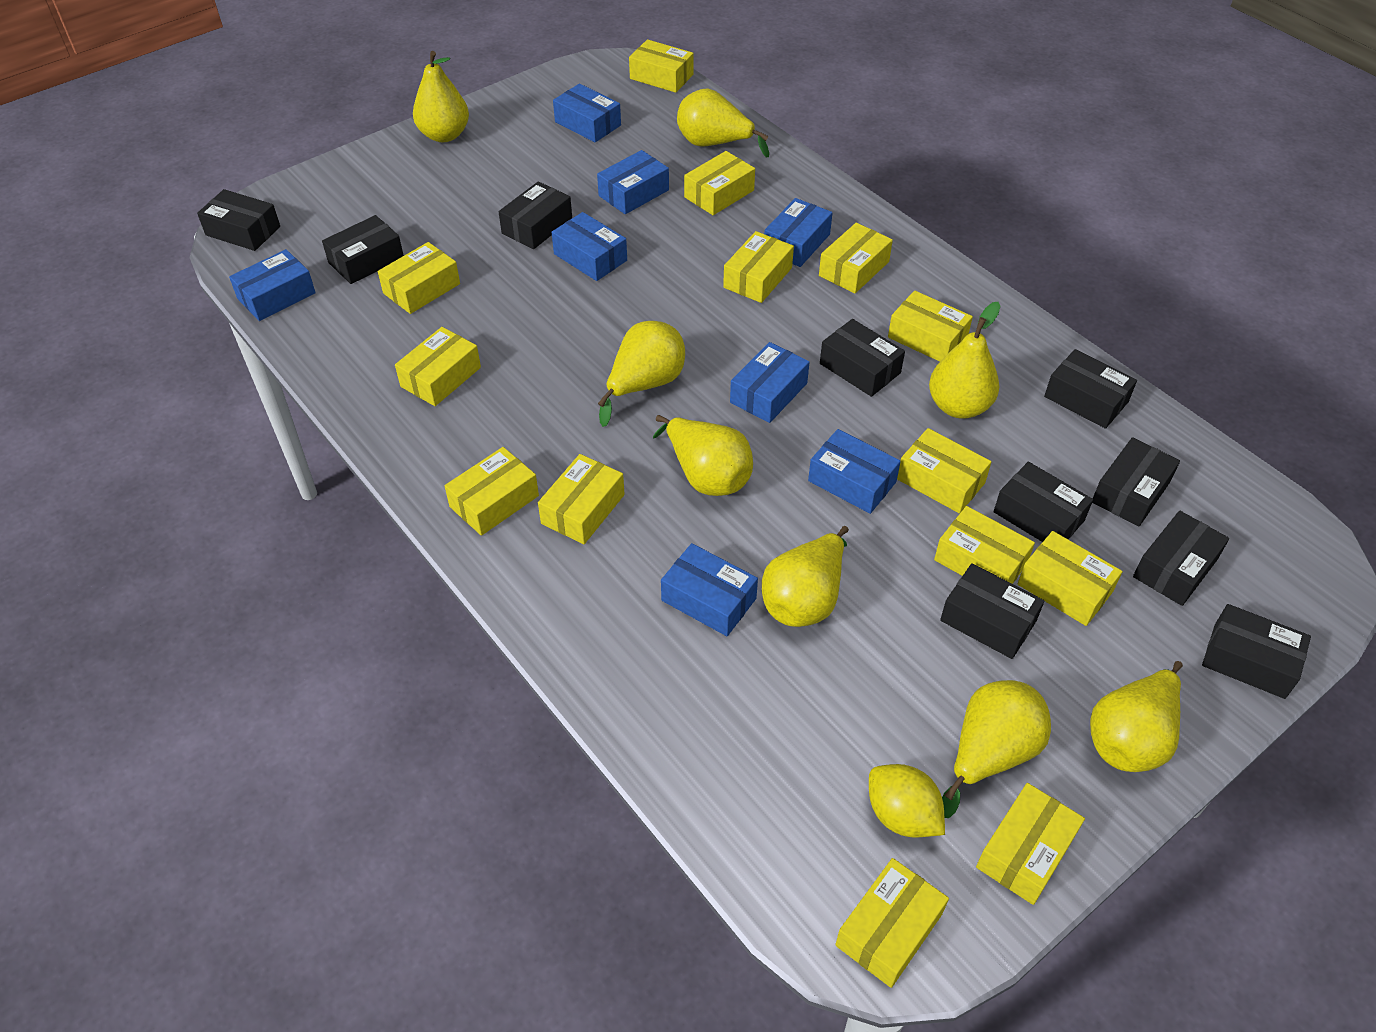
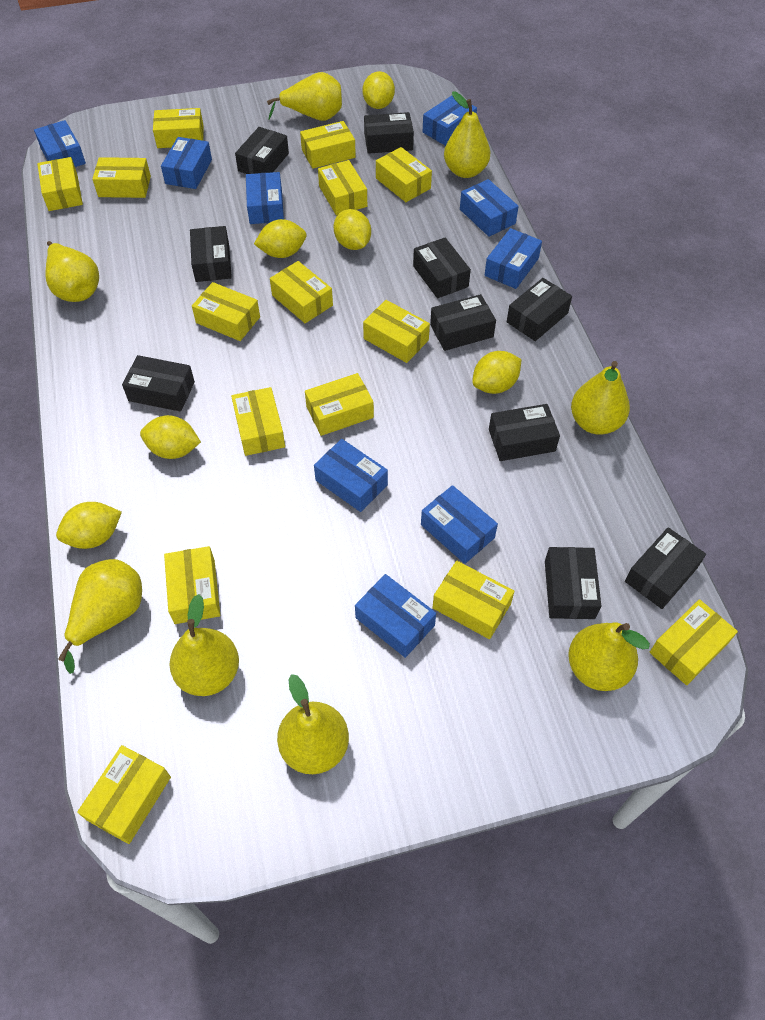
blue box: [229,249,316,321] [552,212,627,281] [553,84,621,142] [597,150,669,214] [661,543,758,636] [730,342,810,423] [764,198,832,267] [808,429,901,514] = 8 -> [34,120,86,167] [161,137,212,189] [246,172,284,224] [314,439,388,512] [355,574,436,658] [421,485,498,564] [423,95,477,146] [460,179,519,237] [484,228,542,289] = 9
yellow box: [378,242,460,314] [395,327,481,406] [445,447,539,536] [538,454,625,544] [629,39,694,93] [684,151,755,215] [723,231,794,303] [819,223,893,294] [835,858,949,988] [888,291,973,362] [897,428,991,514] [934,506,1035,584] [976,783,1085,905] [1017,531,1122,626] = 14 -> [37,157,83,211] [77,745,171,844] [92,157,151,198] [153,108,204,148] [164,546,220,624] [192,282,260,341] [231,387,285,456] [270,261,333,323] [300,121,356,169] [305,373,374,436] [318,160,367,215] [363,300,430,363] [376,147,432,202] [432,561,515,639] [649,599,738,685] = 15
yellow lemon: [869,764,945,838] = 1 -> [56,502,122,549] [140,415,201,459] [254,219,307,258] [334,209,371,250] [363,71,395,109] [472,351,521,394] = 6

